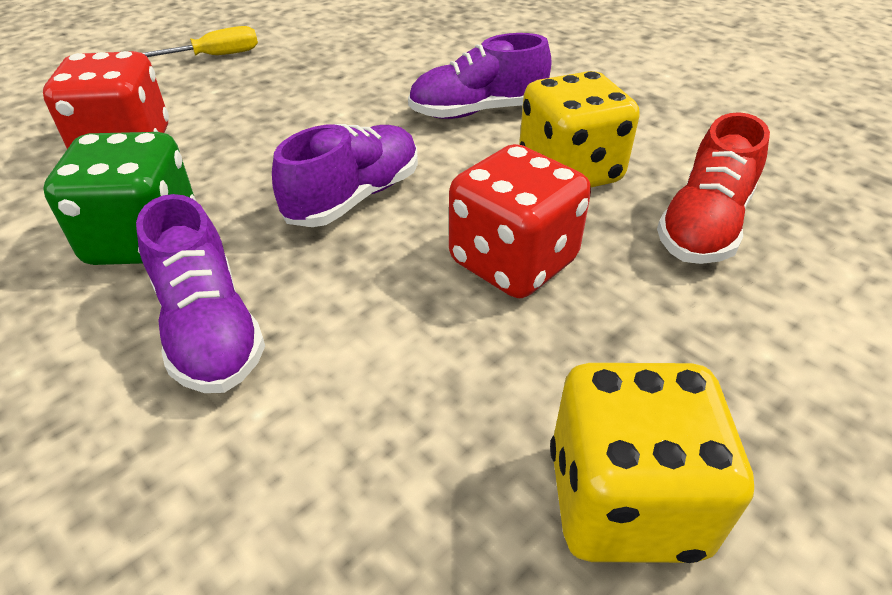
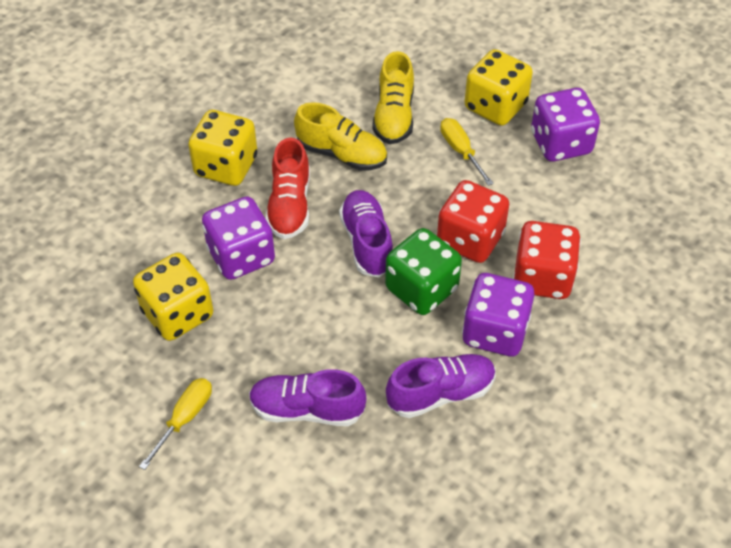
purple dice: none = 0 -> [202,196,275,280] [462,273,534,356] [531,88,600,162] = 3
yellow dice: [519,71,640,187] [550,363,754,563] = 2 -> [133,253,213,341] [188,110,257,186] [464,49,533,126] = 3
yellow screwdriver: [143,26,258,57] = 1 -> [139,378,212,470] [440,118,494,186] = 2
yellow shoe: none = 0 -> [294,102,387,171] [372,51,414,144] = 2

